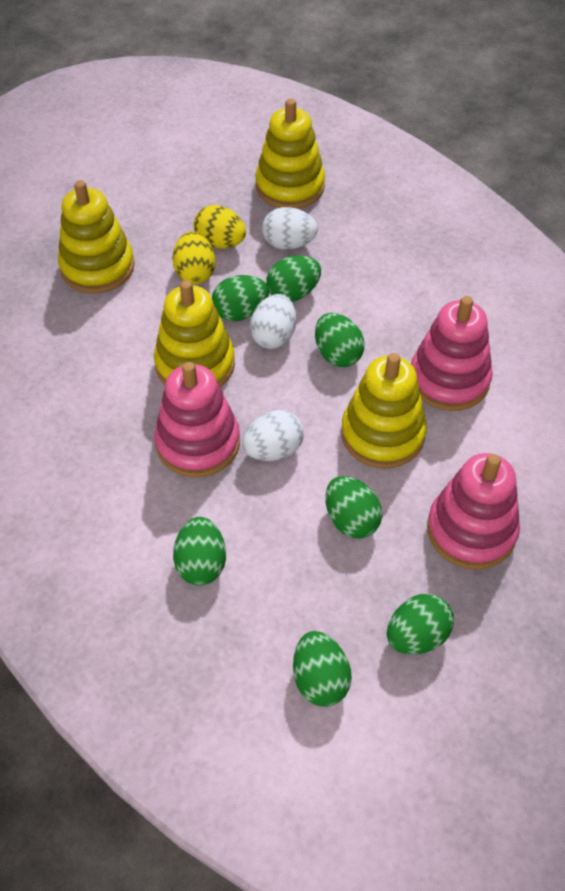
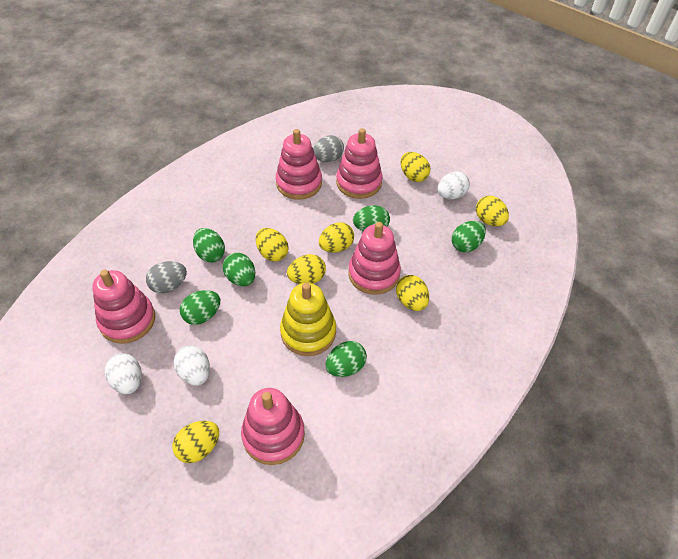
green egg: [173,517,226,586] [212,275,269,321] [266,255,321,302] [293,631,352,707] [315,313,365,367] [325,476,382,539] [387,594,454,654] = 7 -> [180,290,220,325] [193,228,225,262] [223,252,255,286] [326,341,367,377] [353,205,390,232] [452,221,486,252] = 6
grey egg: none = 0 -> [146,261,187,294] [313,135,344,162] = 2
pink stacking toy: [154,362,240,477] [411,296,493,411] [427,453,520,570] = 3 -> [92,270,155,344] [241,388,305,465] [276,129,322,200] [336,128,383,199] [348,222,401,295] = 5
yellow egg: [172,232,216,284] [194,205,246,249] = 2 -> [172,421,219,463] [256,228,288,261] [287,254,326,284] [319,222,354,252] [396,275,429,311] [400,152,430,182] [476,196,509,226] = 7
yellow stacking toy: [58,180,135,293] [154,280,235,387] [255,99,325,209] [341,353,427,468] = 4 -> [280,283,336,356] = 1

